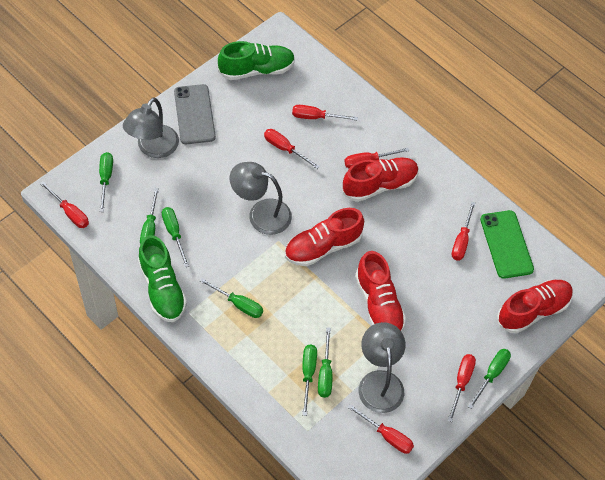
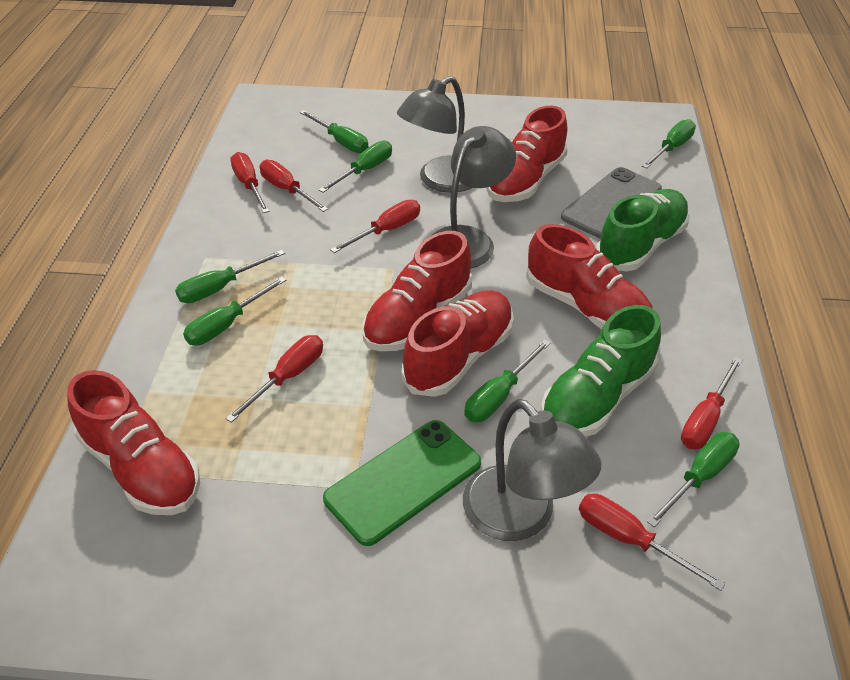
red screwdriver: [40,181,89,228] [264,129,320,169] [292,105,358,120] [344,148,410,168] [347,404,414,454] [448,354,476,422] [452,202,475,260] = 7 -> [225,335,323,423] [230,152,270,213] [260,160,328,212] [330,200,420,253] [579,493,725,591] [681,357,742,449] = 6
red shoe: [285,208,364,266] [343,157,419,202] [355,251,406,332] [497,280,573,334] = 4 -> [67,370,200,515] [363,231,472,351] [401,290,514,397] [486,106,568,202] [526,224,653,329] = 5

